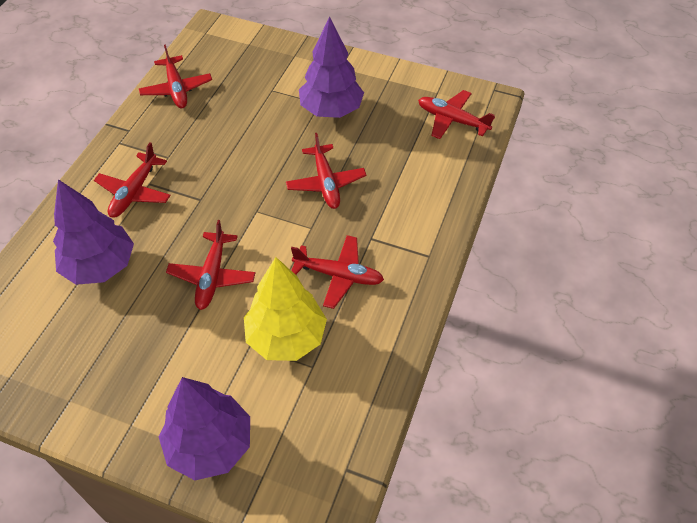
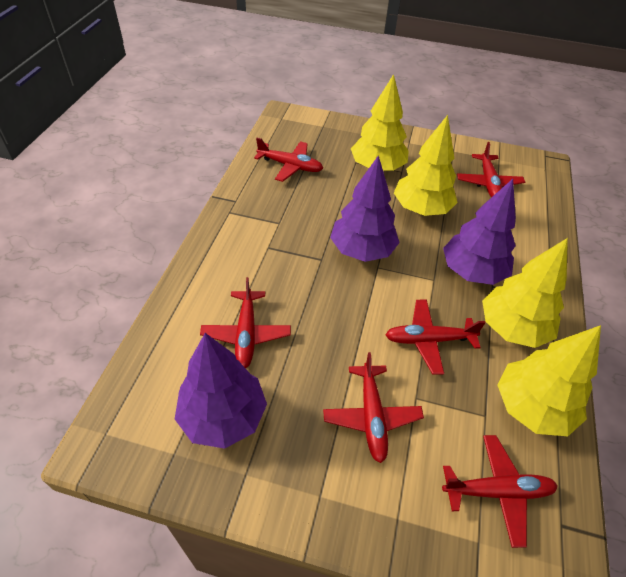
yellow tree: [244,257,327,361] = 1 -> [351,74,409,171] [394,115,458,216] [482,238,568,348] [497,325,601,436] = 4

